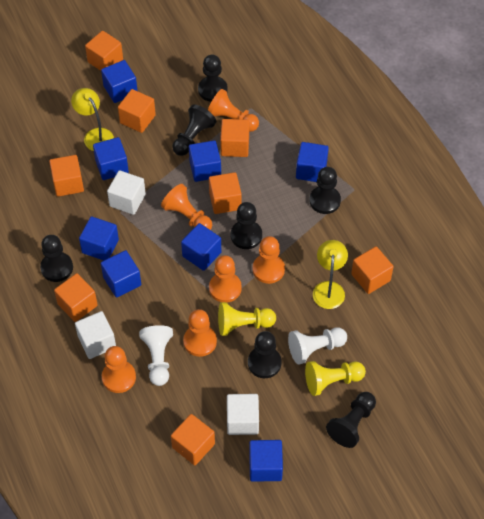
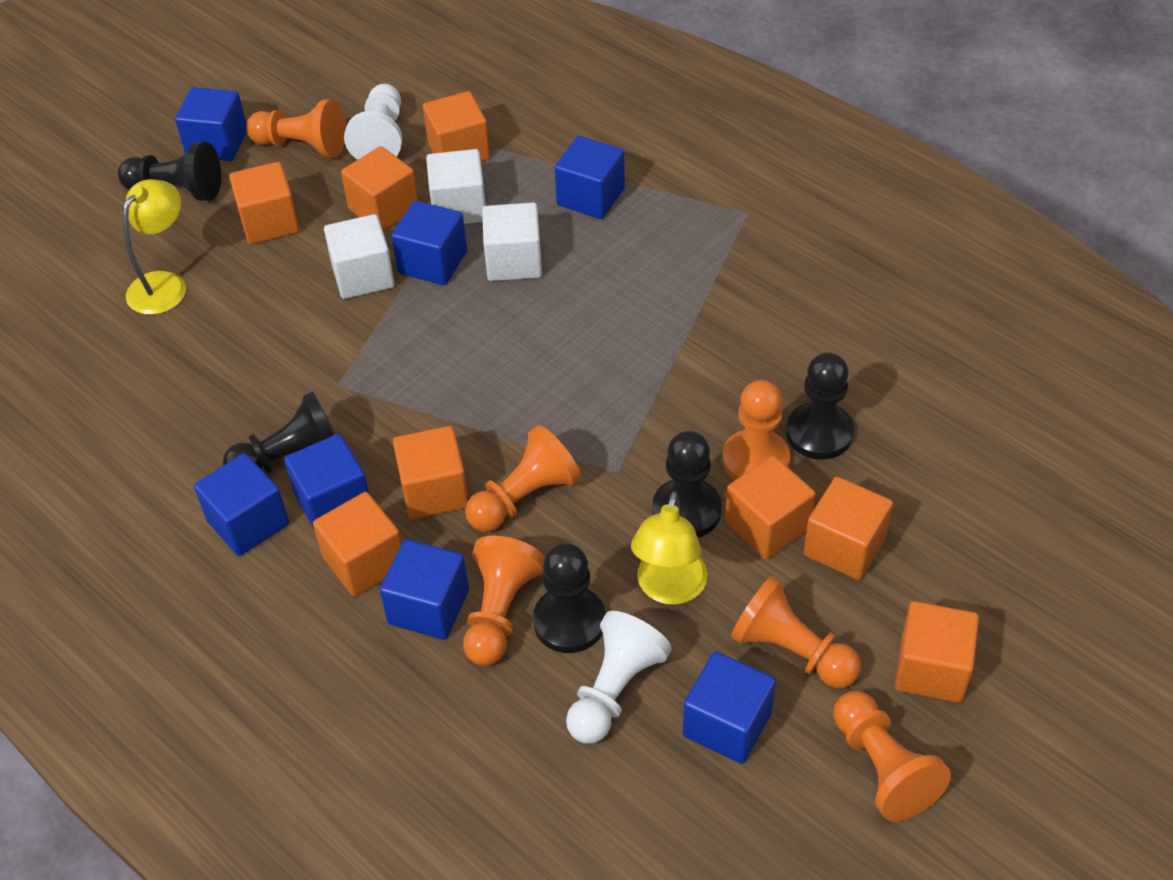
black pawn: [40,235,73,282] [172,104,216,156] [198,55,228,102] [231,202,262,249] [248,331,282,378] [309,167,341,214] [326,392,376,448] = 7 -> [118,142,221,201] [223,391,336,473] [533,543,606,653] [652,431,722,538] [786,352,854,460] = 5
blue cube: [79,216,119,261] [93,137,129,180] [101,60,137,103] [101,250,141,298] [181,223,221,271] [189,140,221,182] [249,440,283,482] [296,142,329,182] = 8 -> [175,87,247,161] [194,453,289,556] [284,434,369,529] [380,539,469,640] [391,201,467,285] [555,136,625,219] [683,651,776,764] = 7
yellow pawn: [218,302,276,336] [305,361,366,396] = 2 -> none = 0

